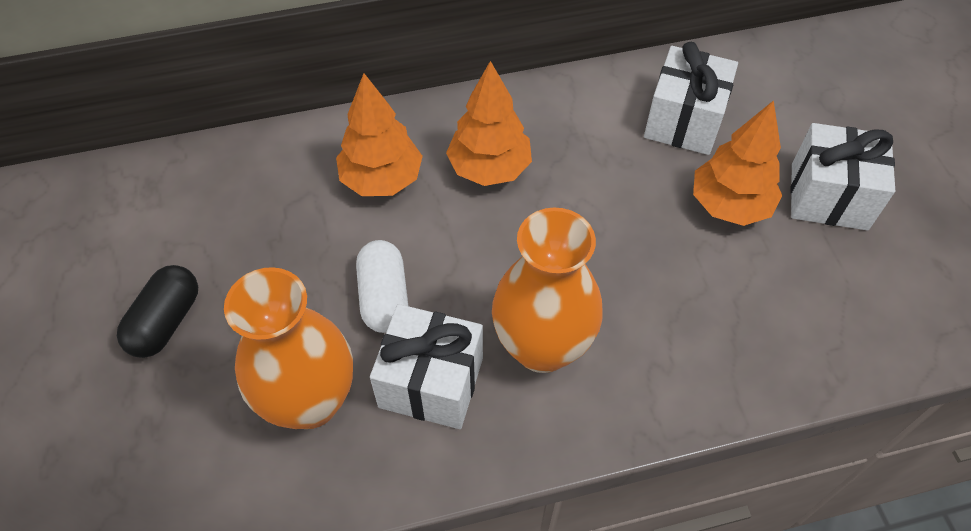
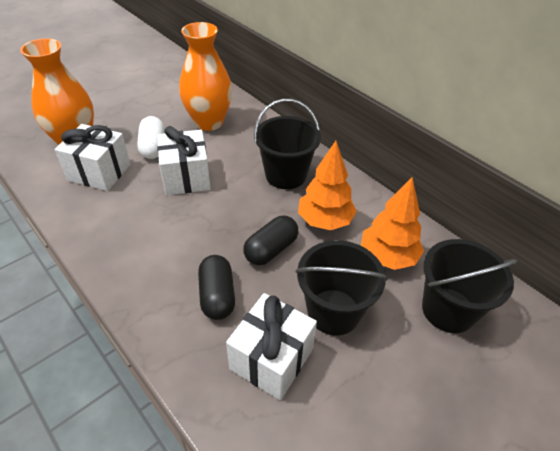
black bucket: none = 0 -> [254,99,321,189] [295,240,388,335] [422,239,517,333] = 3
black capsule: [117,265,198,358] = 1 -> [198,255,235,320] [243,215,298,265] = 2
orange tree: [336,73,423,196] [446,61,532,186] [693,100,782,226] = 3 -> [298,141,357,230] [361,177,424,270] = 2

